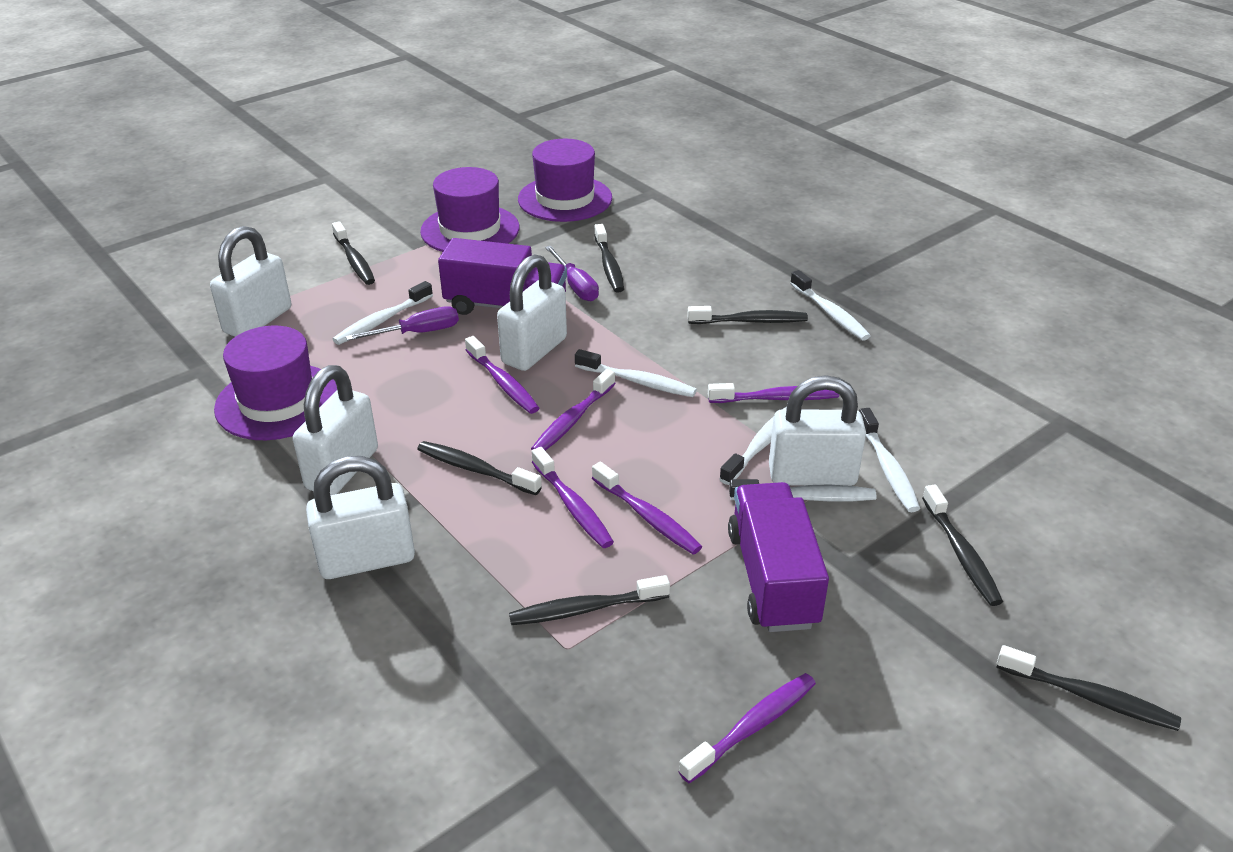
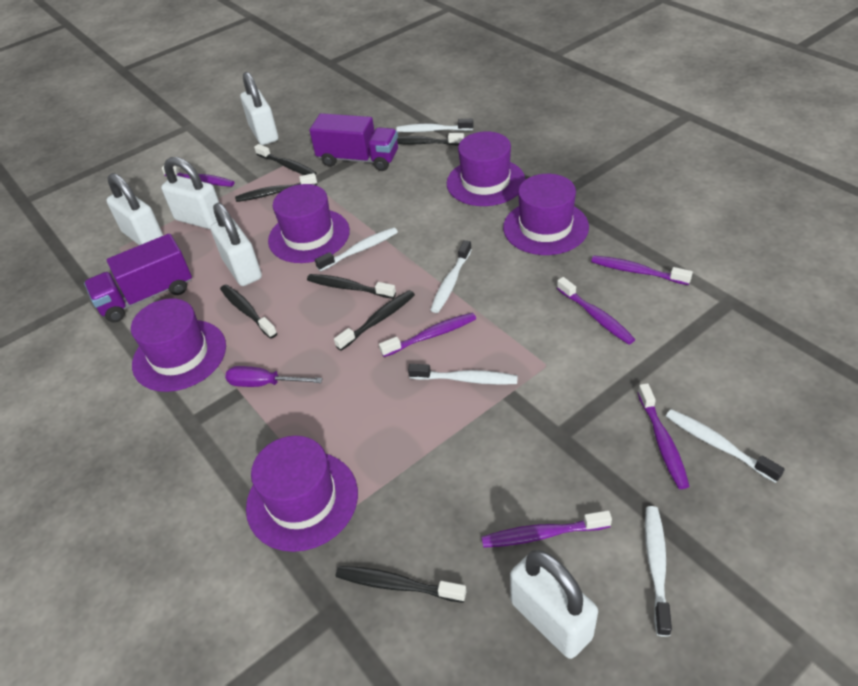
purple hat: [214,325,337,440] [420,167,520,252] [518,139,612,222] = 3 -> [131,298,226,392] [246,436,358,552] [268,184,350,263] [447,131,525,206] [503,174,589,255] = 5
purple screwdriver: [346,306,459,341] [545,246,599,301] = 2 -> [225,366,323,387] = 1

